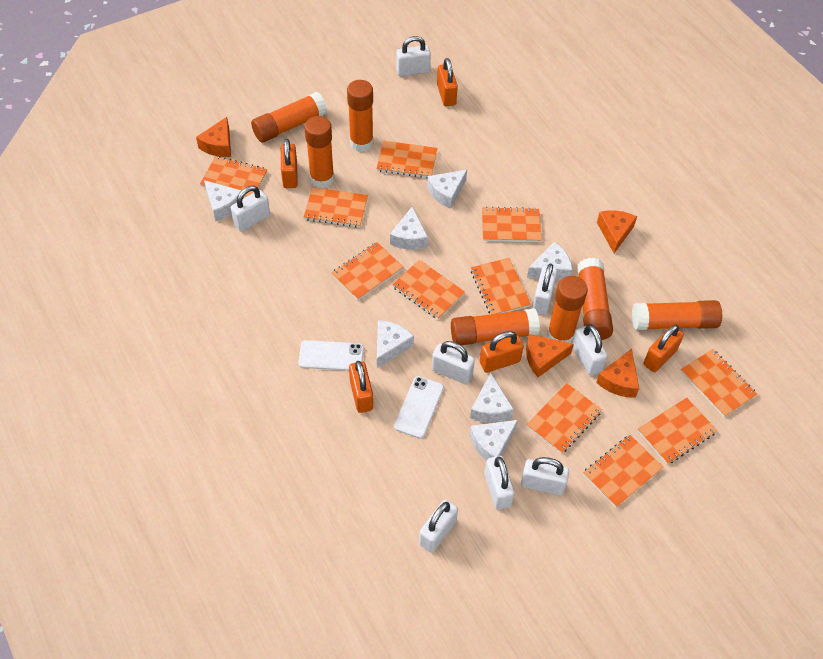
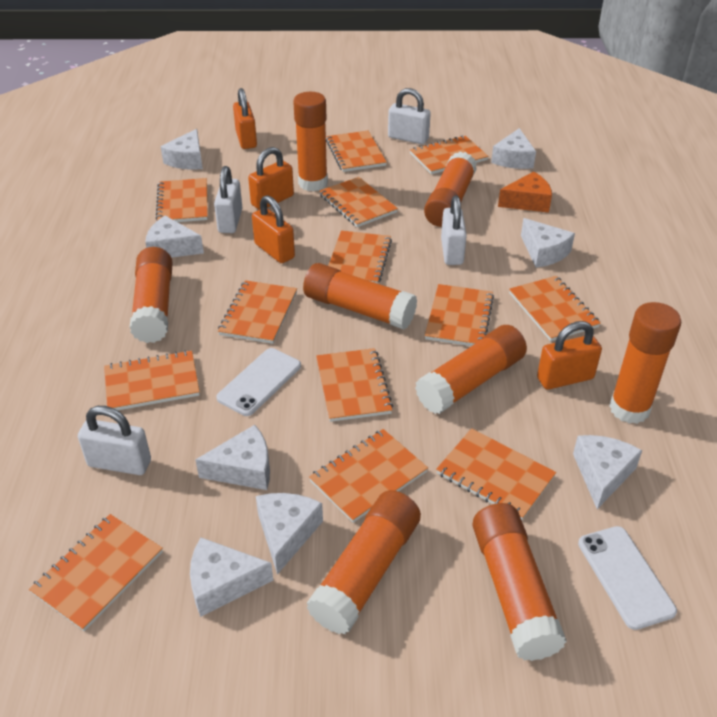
orange cheese: [196,117,231,157] [526,334,574,377] [596,349,639,398] [597,210,637,253] = 4 -> [498,172,552,213] = 1
orange glue stick: [251,92,327,142] [305,116,334,188] [347,80,374,152] [451,308,540,345] [547,276,588,343] [577,258,613,340] [632,300,722,330] = 7 -> [130,247,173,343] [293,92,328,191] [303,263,417,330] [307,490,421,634] [415,325,527,414] [424,152,477,227] [472,503,567,661] [609,302,681,424] = 8
orange notebook: [200,156,267,197] [304,187,368,228] [332,242,403,300] [376,140,437,178] [392,260,465,319] [471,258,531,314] [482,207,541,242] [526,383,602,454] [583,435,663,508] [638,397,717,465] [681,349,757,417] = 11 -> [29,514,163,631] [104,350,200,411] [156,178,208,222] [218,280,297,344] [309,429,428,523] [316,348,393,422] [319,177,398,227] [326,131,387,172] [328,230,392,284] [410,136,488,174] [425,284,494,346] [436,428,556,520] [509,276,601,341] = 13
orange padlock: [281,139,298,188] [349,361,373,413] [437,58,458,106] [480,331,524,373] [643,325,684,372] = 5 -> [233,88,257,149] [248,147,294,210] [252,195,295,263] [537,321,602,390] = 4
white cheese: [204,180,244,221] [377,320,414,368] [390,206,428,250] [427,170,467,209] [470,373,514,422] [470,420,518,461] [527,242,572,280] = 7 -> [145,216,204,258] [160,129,203,170] [190,537,273,617] [195,425,270,490] [256,493,323,575] [491,128,536,169] [521,218,575,267] [573,435,642,509] = 8
white padlock: [231,186,270,232] [396,36,431,76] [419,499,458,553] [432,341,475,384] [484,456,515,510] [521,457,569,495] [532,264,558,314] [572,324,607,375] = 8 -> [78,406,151,475] [214,166,243,233] [388,88,431,144] [441,196,467,265] = 4

